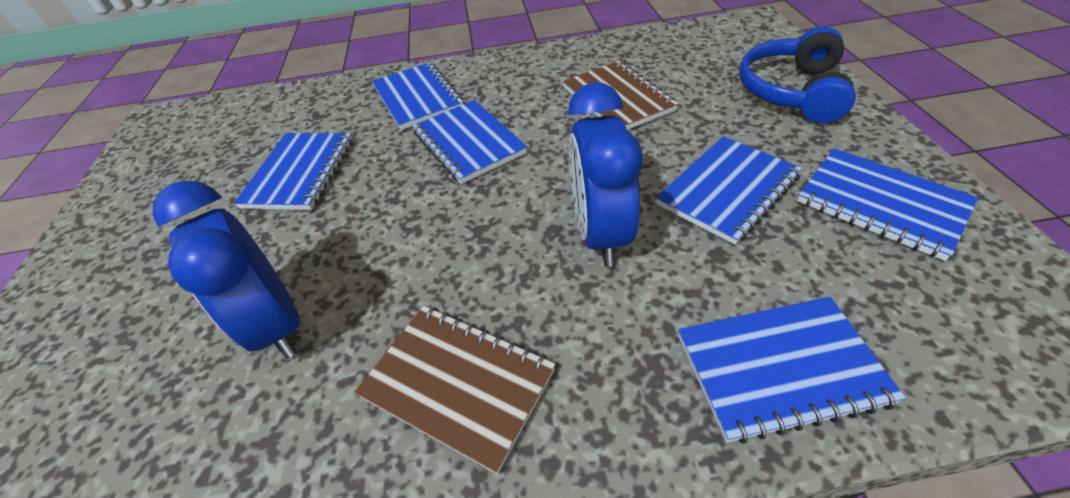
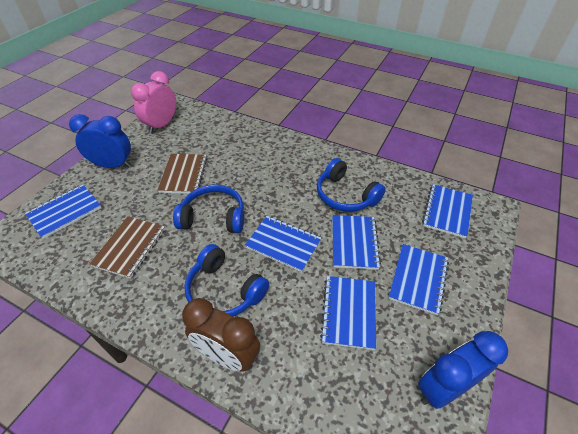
blue headphones: [739,27,856,123] = 1 -> [173,184,244,233] [184,244,269,317] [317,158,386,212] = 3
brown clock: none = 0 -> [182,298,260,372] = 1
pink clock: none = 0 -> [131,71,176,134] = 1

